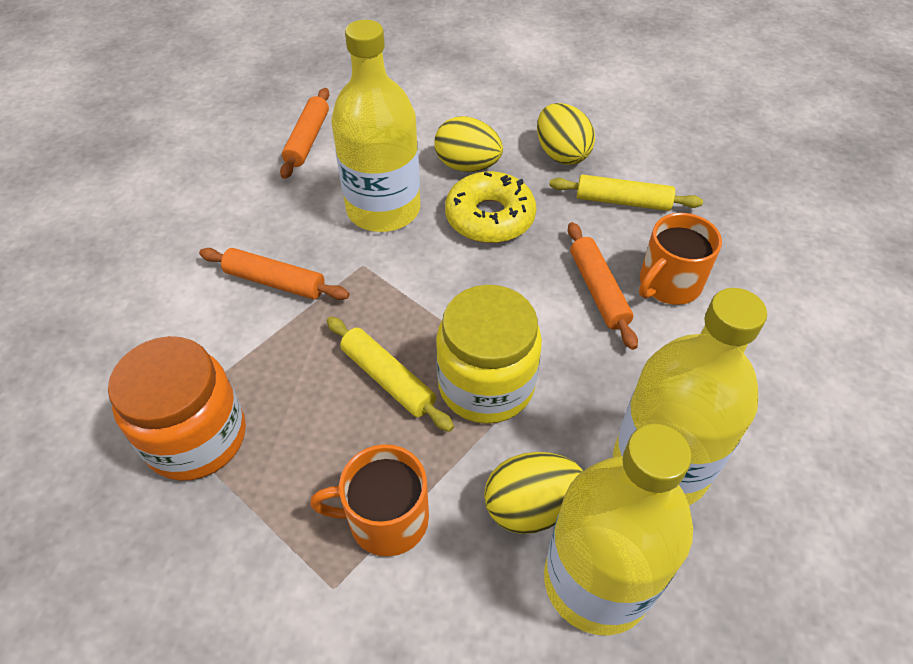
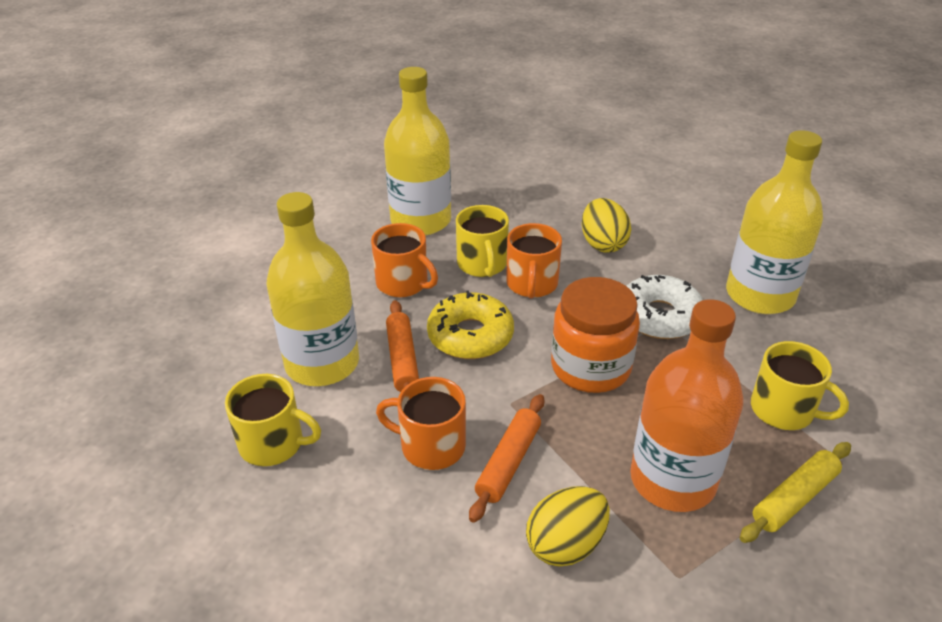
orange bottle: none = 0 -> [630,299,743,512] = 1
orange mug: [310,444,429,557] [639,213,722,305] = 2 -> [371,223,438,297] [376,377,466,470] [506,223,562,299] = 3
orange rolling pin: [199,248,349,300] [280,88,329,179] [568,222,638,350] = 3 -> [386,300,419,392] [469,394,544,523] = 2
white donut: none = 0 -> [627,275,703,339] = 1
yellow egg: [434,116,503,172] [484,452,583,534] [537,103,595,165] = 3 -> [526,486,610,567] [582,198,631,253] = 2
yellow jar: [436,285,542,424] = 1 -> none = 0
yellow mug: none = 0 -> [225,374,321,466] [456,205,509,277] [751,341,849,430] = 3
yellow rolling pin: [327,317,454,432] [549,174,703,211] = 2 -> [740,442,851,543] = 1

